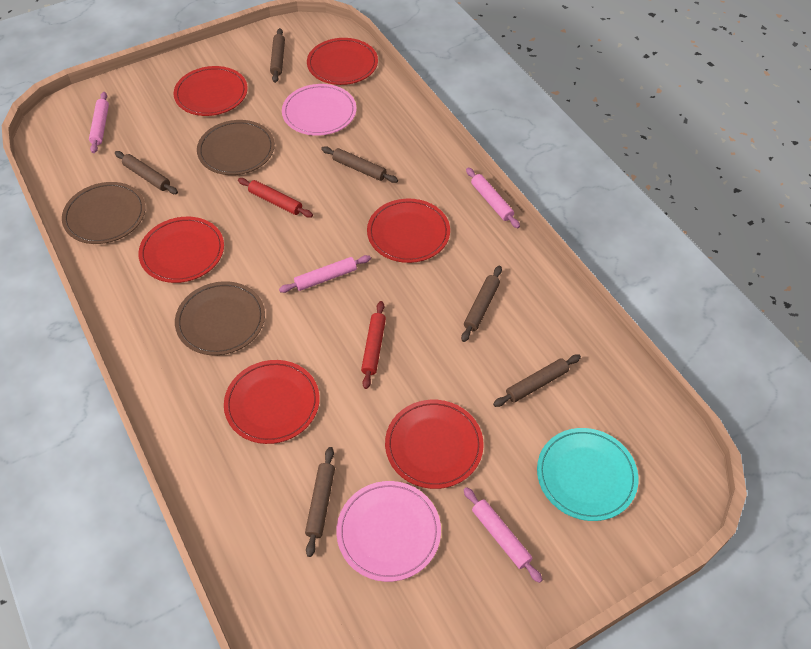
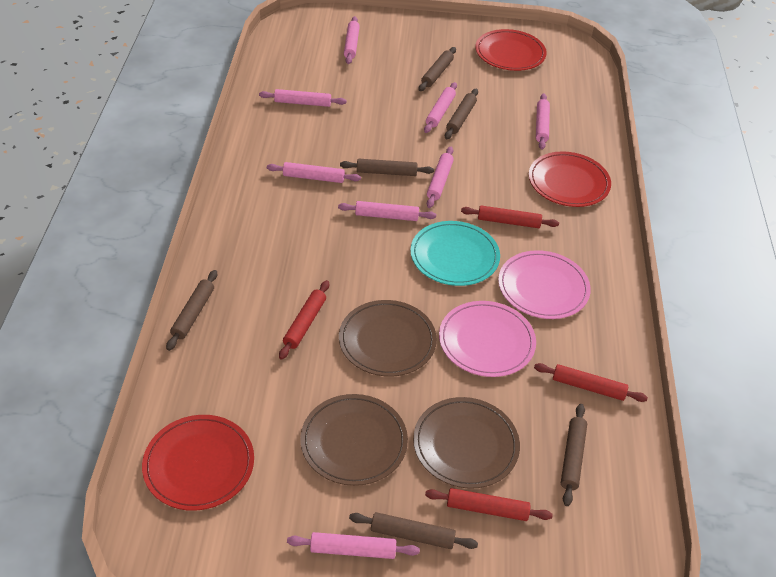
pink rolling pin: [89,92,109,153] [279,255,371,293] [463,487,542,583] [466,168,520,228] = 4 -> [259,89,347,107] [267,162,361,183] [287,532,420,559] [338,201,436,221] [344,16,360,64] [424,82,457,133] [427,146,454,208] [536,93,550,150] = 8
red plate: [138,217,224,283] [174,66,248,116] [224,360,320,444] [307,38,378,85] [367,199,450,263] [385,400,484,489] = 6 -> [142,415,254,511] [475,29,547,71] [529,151,611,207] = 3
red rolling pin: [238,178,313,218] [361,301,386,389] = 2 -> [279,280,329,360] [425,488,553,521] [461,205,559,228] [534,363,648,402] = 4

